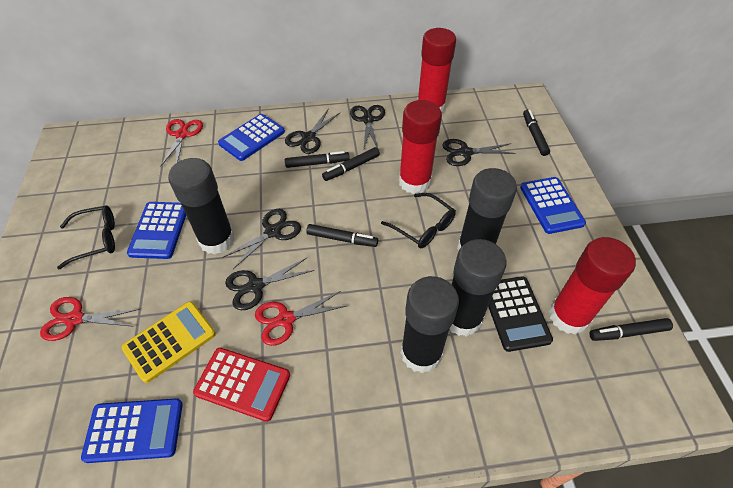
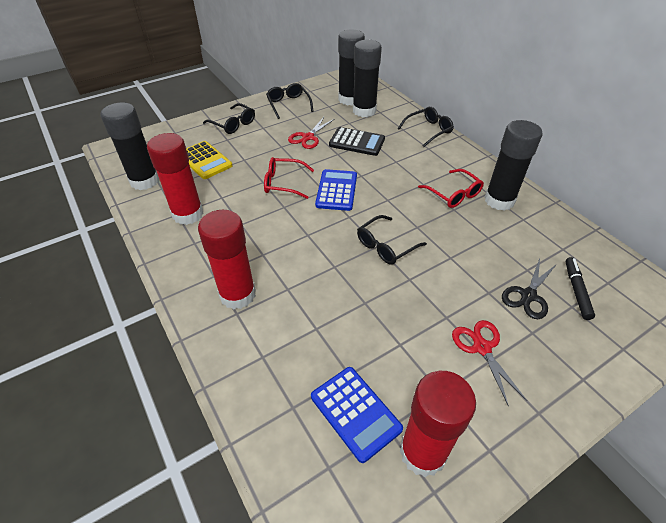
black glasses: [57,205,115,270] [381,193,456,248] = 2 -> [203,103,255,134] [266,83,313,119] [357,215,427,265] [398,107,454,147] = 4
black marker: [285,151,350,168] [306,224,378,247] [322,147,380,181] [523,109,550,156] [589,318,673,341] = 5 -> [565,257,595,320] = 1
black scissors: [222,209,301,269] [225,257,314,310] [285,108,341,154] [350,105,385,148] [442,139,516,166] = 5 -> [502,258,557,319] = 1
blue calculator: [81,398,183,463] [127,202,186,259] [218,114,285,161] [520,177,586,234] = 4 -> [311,367,403,463] [315,169,357,211] = 2
red calculator: [193,348,290,422] = 1 -> none = 0
red glasses: none = 0 -> [264,157,314,199] [418,169,484,208] = 2
red scissors: [40,297,140,341] [160,119,203,167] [255,291,346,346] = 3 -> [288,117,334,149] [452,320,527,407] = 2

